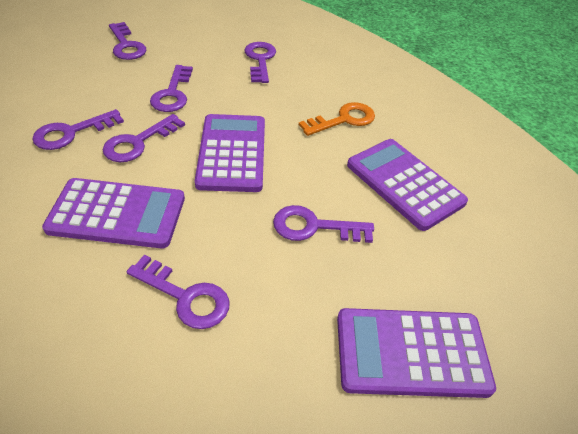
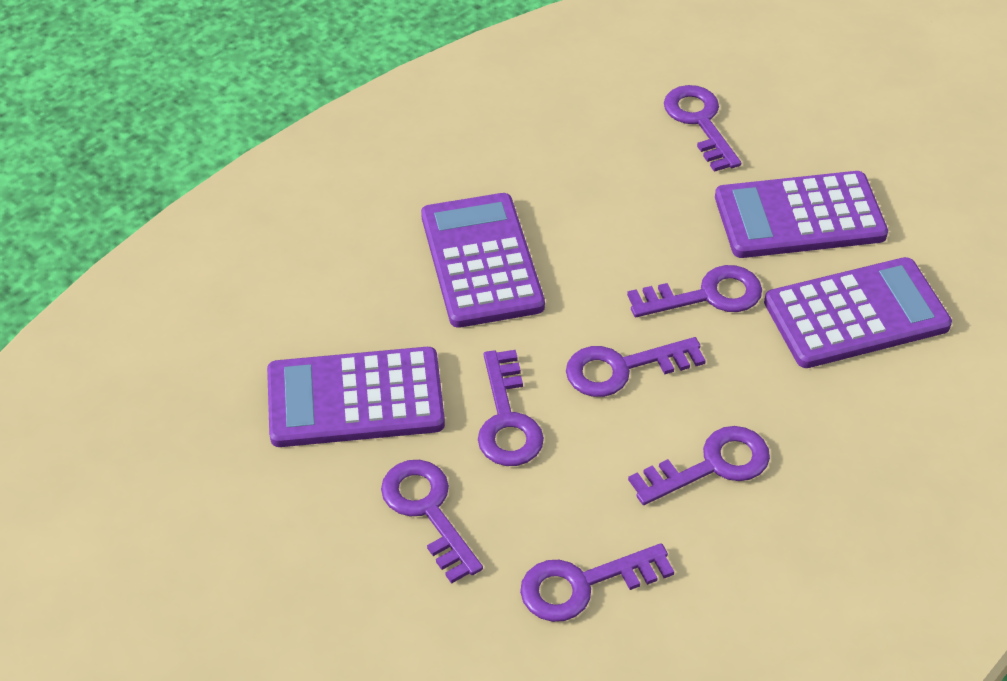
orange key: [299,102,375,136] = 1 -> none = 0

